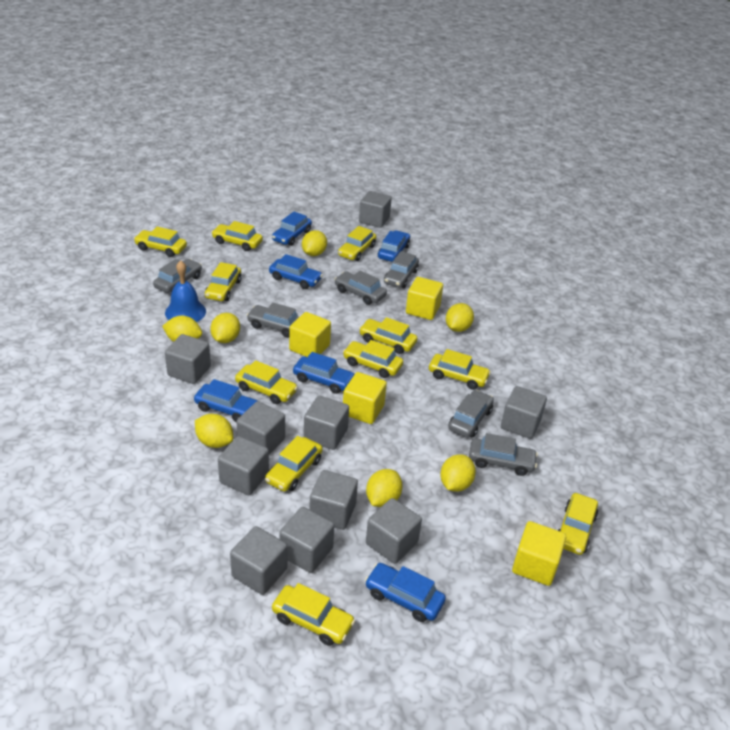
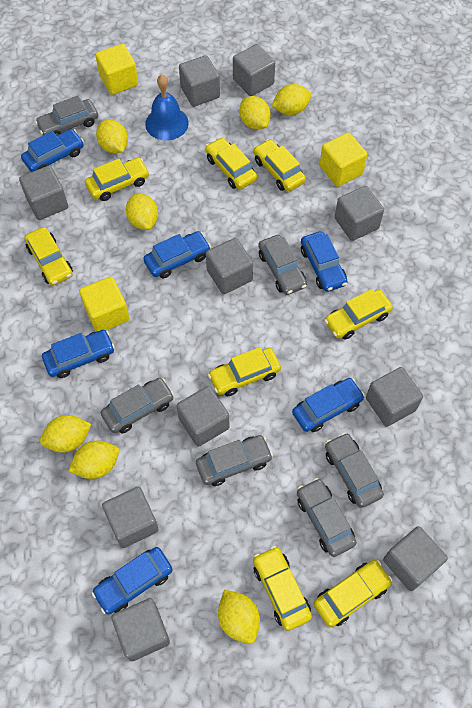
yellow car: [134,227,187,257] [205,262,241,301] [211,221,263,251] [235,360,298,404] [265,436,323,492] [272,583,355,646] [338,226,376,261] [343,340,403,378] [359,317,417,354] [429,349,491,390] [558,493,598,555] = 11 -> [24,227,73,286] [85,158,150,201] [205,137,257,189] [208,347,281,396] [253,139,306,192] [253,546,312,631] [314,560,393,627] [324,289,393,340] = 8
yellow cube: [289,312,331,357] [343,372,387,424] [406,277,443,320] [512,521,566,586] = 4 -> [79,276,129,332] [95,44,138,95] [320,132,367,187] = 3

